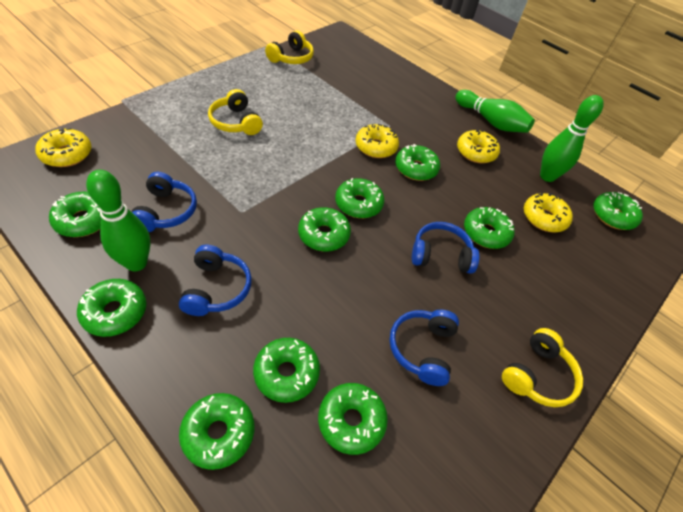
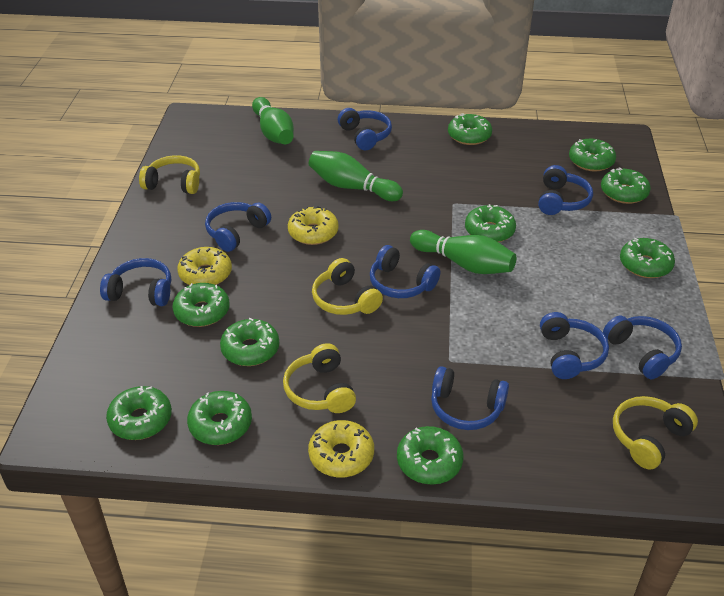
blue headphones: [131,172,197,232] [179,245,252,316] [389,310,459,386] [412,222,479,274] = 4 -> [100,258,171,306] [205,202,271,252] [338,108,392,151] [370,245,440,298] [431,366,509,430] [538,165,593,215] [540,312,609,379] [603,316,682,379] = 8
yellow donut: [35,128,91,167] [355,124,399,158] [457,129,500,163] [524,193,573,232] = 4 -> [177,247,232,285] [288,206,339,245] [308,420,374,477] = 3
yellow headphones: [208,89,263,135] [265,30,314,64] [502,328,583,407] = 3 -> [139,155,200,194] [283,343,356,413] [312,258,383,315] [613,396,698,470] = 4

